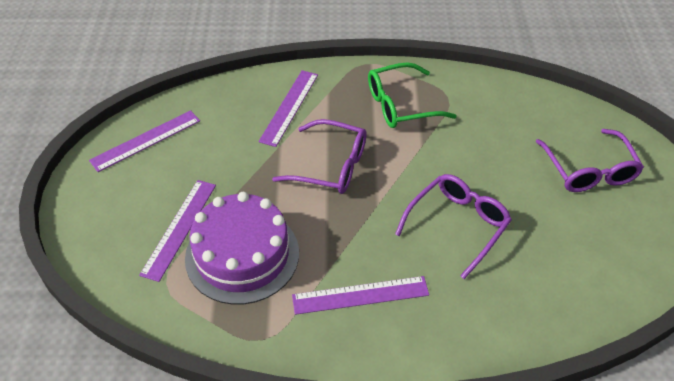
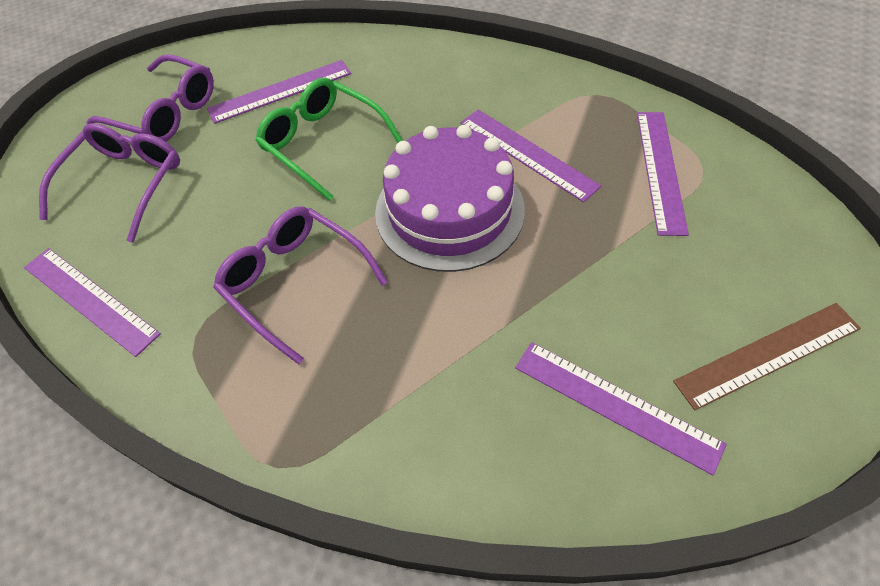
brown ruler: none = 0 -> [673,303,861,410] = 1
purple ruler: [89,110,200,172] [139,180,216,282] [258,70,318,147] [292,276,429,315] = 4 -> [24,248,161,357] [207,60,351,124] [461,109,601,202] [515,342,727,475] [637,112,689,236] = 5

